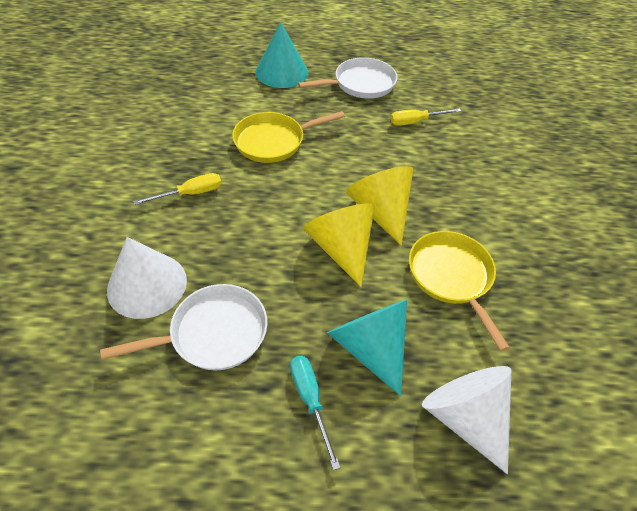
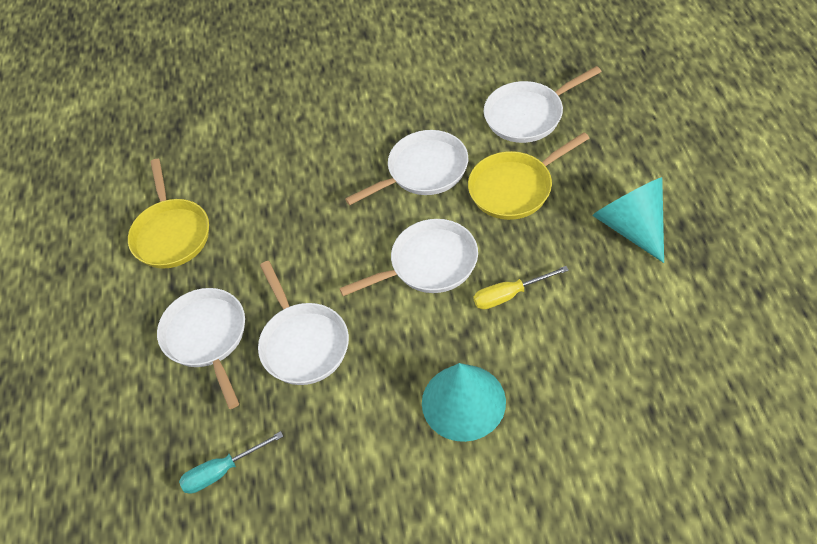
white cone: [107,237,187,319] [422,366,511,474] = 2 -> none = 0
white pan: [100,284,267,370] [298,57,398,99] = 2 -> [157,288,245,409] [258,261,349,385] [339,219,478,296] [345,130,468,205] [484,66,601,143] = 5
yellow cone: [303,203,375,287] [346,166,413,246] = 2 -> none = 0
yellow screwdriver: [133,173,222,205] [390,108,461,126] = 2 -> [473,266,569,310] = 1

